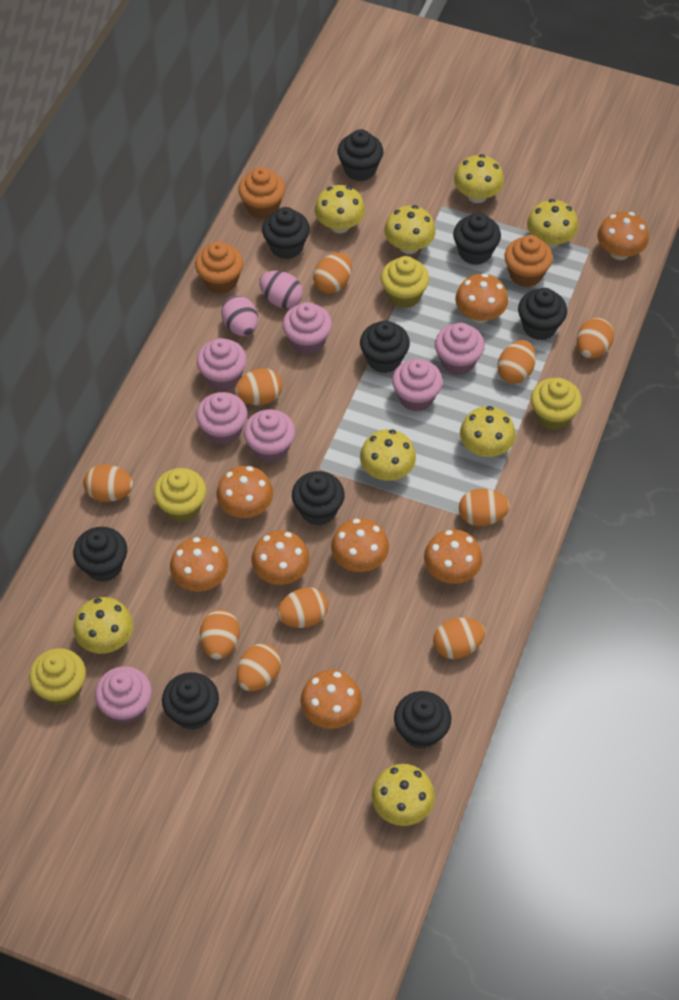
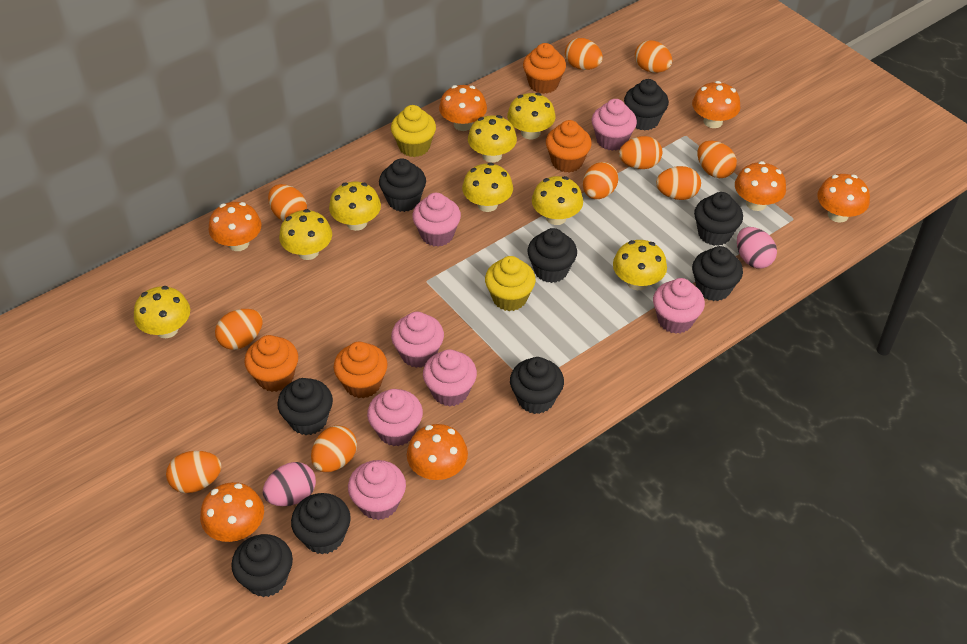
orange cupcake: [195,241,243,294] [238,167,285,219] [504,235,553,287] = 3 -> [244,335,298,392] [334,342,388,398] [523,43,566,94] [546,120,592,173] = 4
orange mushroom: [170,537,228,592] [217,466,273,518] [251,530,310,585] [300,670,362,729] [331,518,389,572] [424,529,482,584] [455,273,508,323] [597,211,649,260] = 8 -> [200,482,264,542] [209,202,262,251] [407,424,468,480] [439,85,487,131] [692,81,741,128] [735,161,786,211] [817,174,870,223] = 7
yellow cupcake: [29,648,86,706] [154,468,206,522] [381,256,429,309] [531,378,582,430] = 4 -> [391,105,436,157] [485,256,536,311] = 2

